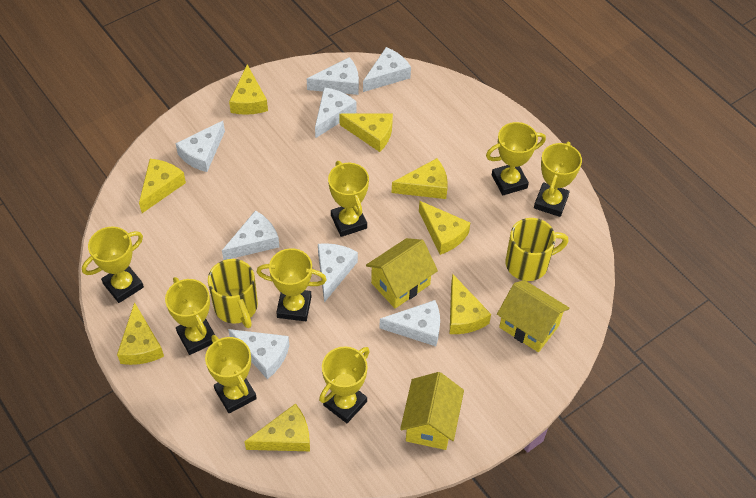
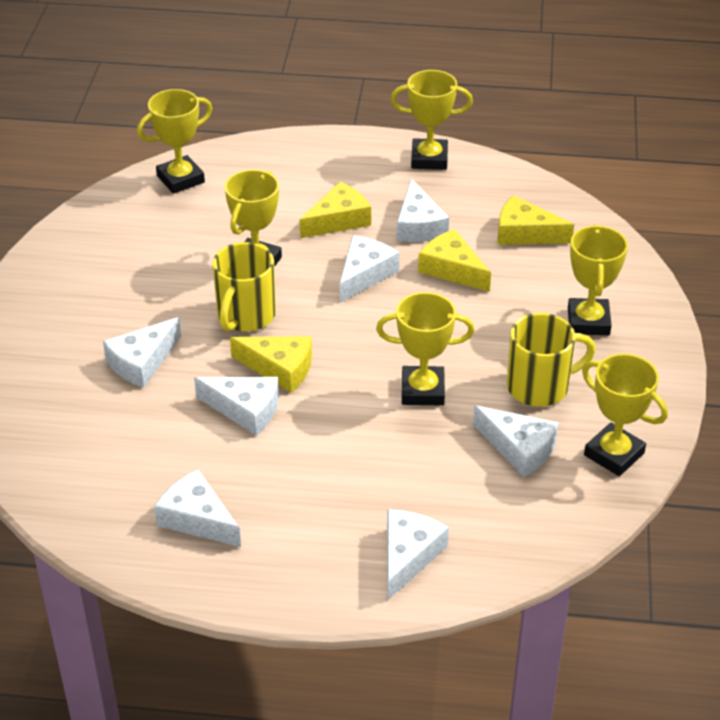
white cheese: [175,121,225,172] [222,210,279,260] [228,329,289,379] [307,57,359,95] [315,87,356,138] [318,243,358,303] [363,47,411,92] [379,300,440,346] = 8 -> [103,317,181,388] [154,470,241,547] [194,377,279,436] [340,235,399,303] [387,509,449,600] [396,178,449,242] [473,405,559,477] = 7
yellow cheese: [117,302,164,365] [139,159,186,213] [229,64,268,115] [244,403,310,451] [339,114,393,152] [392,158,448,199] [419,201,470,255] [450,274,491,334] = 8 -> [230,336,312,393] [300,182,371,238] [418,229,491,292] [498,196,574,245] = 4
yellow house: [366,238,438,308] [400,372,464,450] [497,280,569,352] = 3 -> none = 0
yellow trophy: [82,227,144,303] [165,277,215,355] [205,335,257,413] [257,248,327,321] [319,346,370,423] [328,161,369,237] [486,122,546,195] [534,142,582,217] = 8 -> [137,89,212,194] [225,170,282,267] [376,292,475,406] [391,70,473,170] [568,225,628,335] [582,354,668,476] = 6

